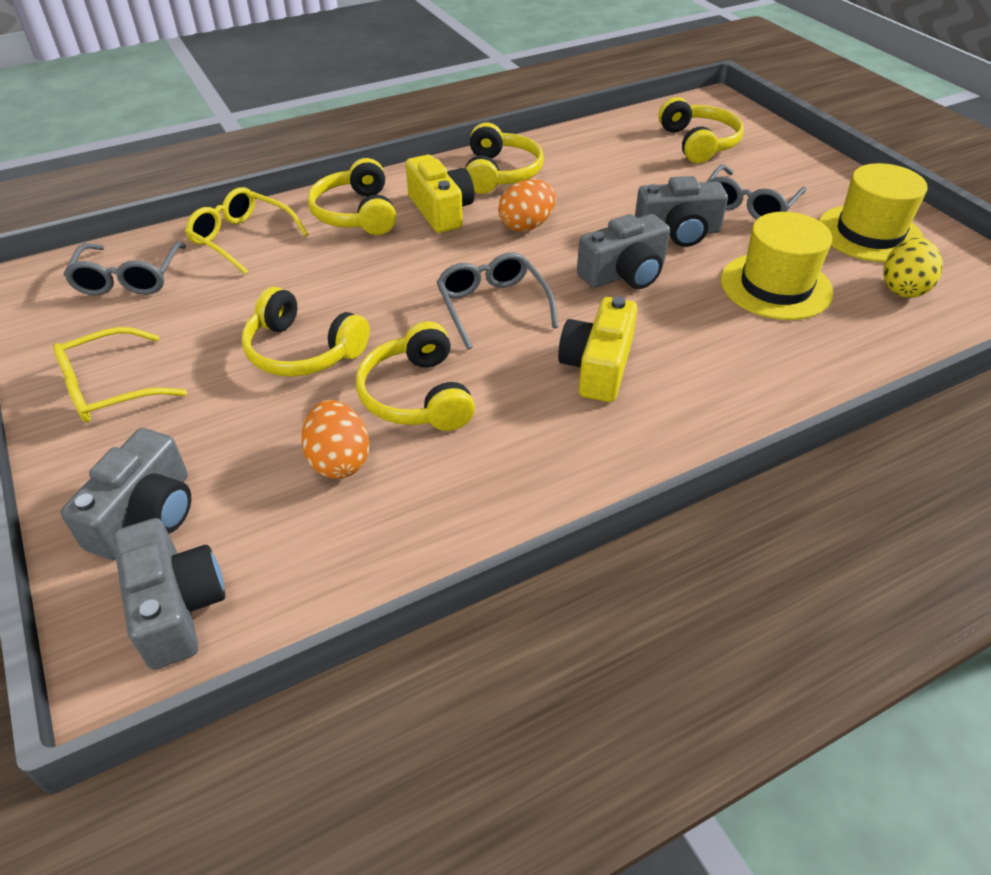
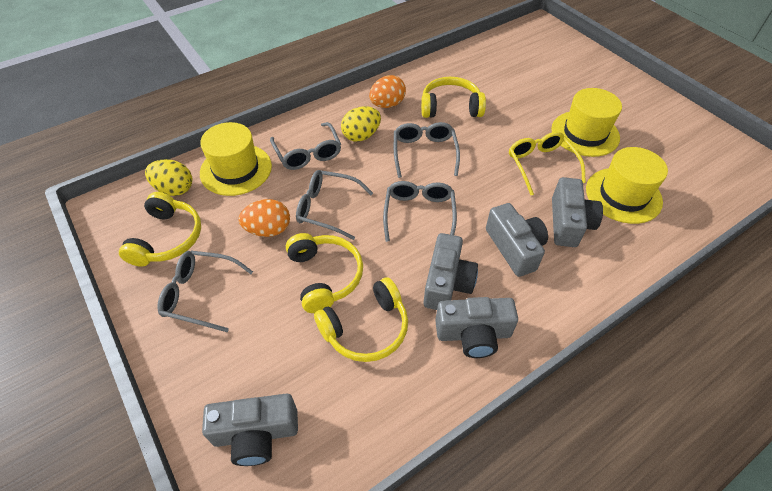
grey camera: [61,428,191,560] [113,518,225,670] [577,214,670,289] [635,176,728,247] = 4 -> [202,394,298,466] [423,233,478,310] [435,297,518,358] [486,203,548,277] [552,177,603,247] = 5
grey glasses: [64,242,186,295] [437,252,558,350] [707,165,806,220] = 3 -> [157,251,253,332] [270,122,341,170] [296,170,373,240] [383,181,457,242] [394,122,460,178] = 5
yellow camera: [405,154,474,233] [558,297,637,402] = 2 -> none = 0
yellow egg: [883,237,943,298] = 1 -> [145,159,193,196] [341,106,381,142] = 2
yellow glasses: [53,327,187,422] [185,187,308,275] = 2 -> [509,132,586,195] = 1
yellow hat: [721,212,833,320] [819,163,927,262] = 2 -> [200,122,272,196] [551,88,622,157] [586,147,668,224] = 3
yellow headphones: [242,287,370,377] [308,158,396,235] [356,321,475,431] [465,122,544,194] [658,97,744,163] = 5 -> [119,192,201,267] [286,233,363,313] [314,277,408,362] [421,77,486,118] = 4

